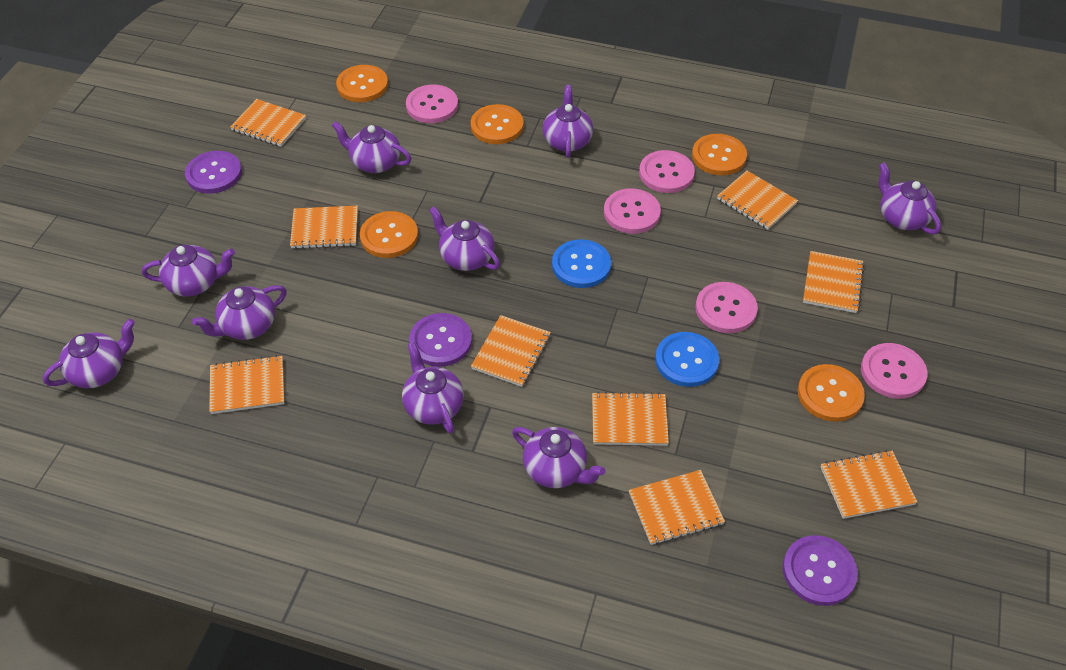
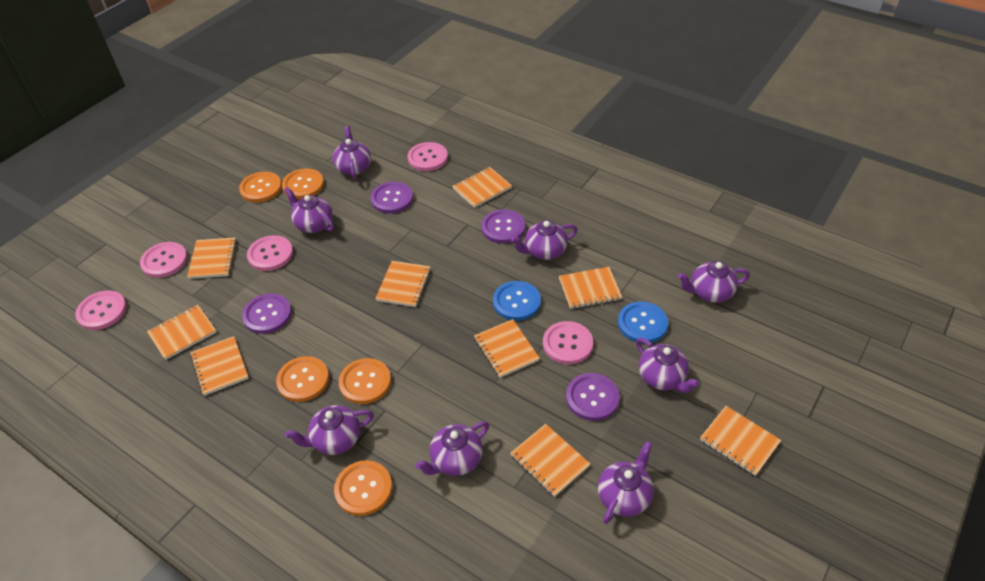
purple button: [185,151,242,194] [409,313,472,367] [783,535,858,606] = 3 -> [242,293,292,334] [371,182,413,213] [481,209,525,244] [566,373,620,421] = 4
purple teapot: [43,319,135,388] [142,245,235,296] [192,285,287,340] [332,121,411,173] [402,342,464,433] [429,206,500,271] [512,427,605,488] [543,85,593,158] [879,162,941,234] = 9 -> [284,187,334,233] [285,405,374,455] [332,126,371,179] [415,421,489,476] [511,220,578,260] [598,441,654,524] [636,338,699,393] [678,261,750,303] = 8

